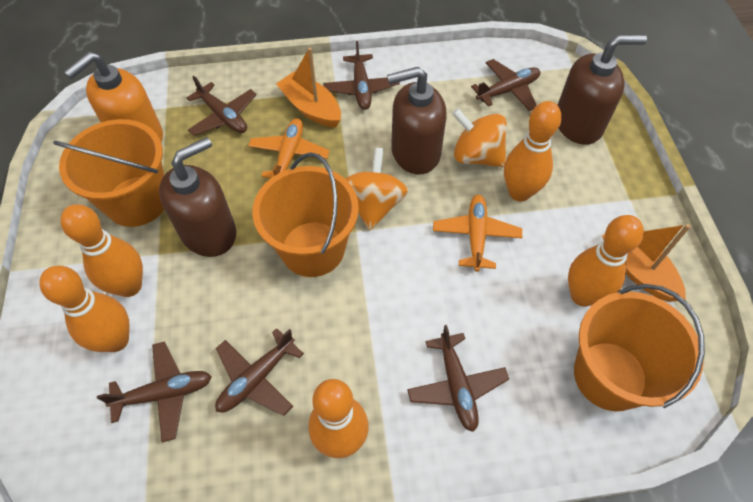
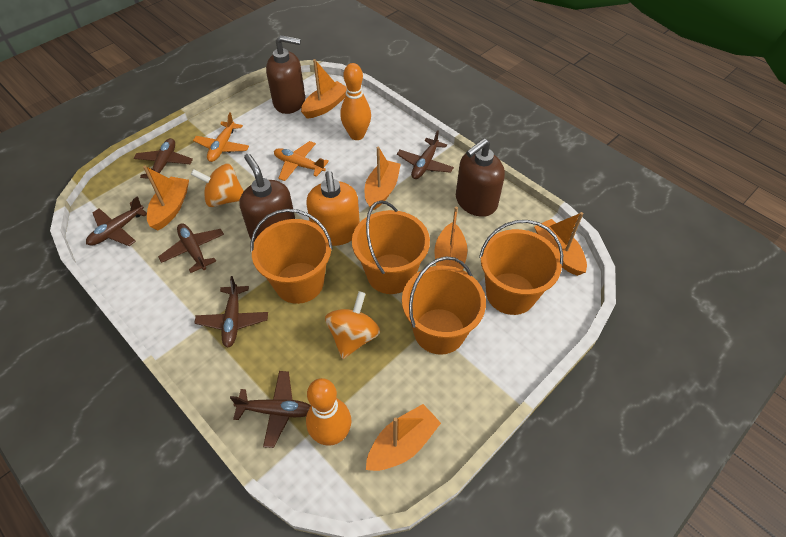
orange boat: [276,47,341,128] [602,224,691,302] = 2 -> [143,166,189,231] [301,59,347,119] [365,147,401,211] [366,404,441,471] [435,207,468,270] [534,212,587,276] = 6
orange bowling pin: [39,266,130,352] [60,204,143,297] [309,379,369,458] [504,101,562,201] [568,215,644,307] = 5 -> [306,378,351,446] [340,63,371,140] = 2
orange bucket: [53,119,164,227] [252,152,359,277] [574,284,705,411] = 3 -> [251,209,333,304] [352,200,430,294] [402,256,486,355] [479,220,563,315] = 4

